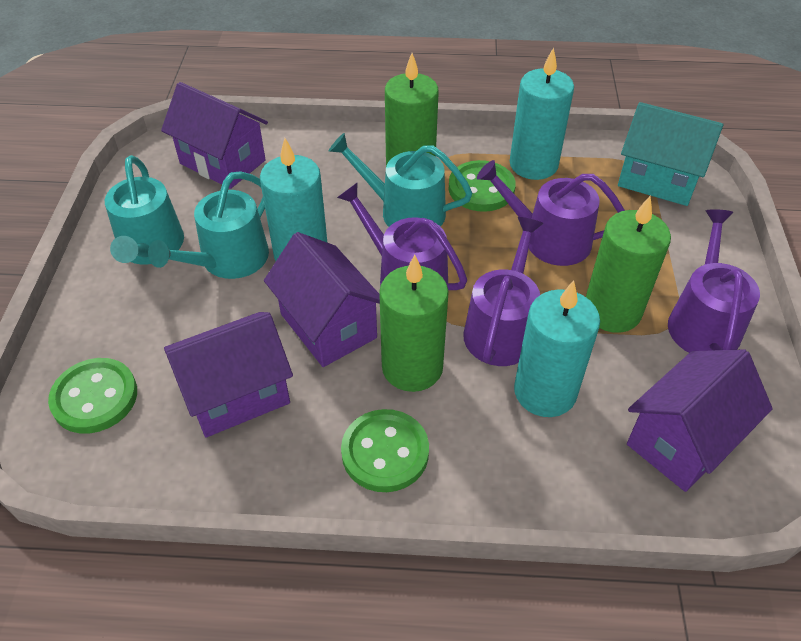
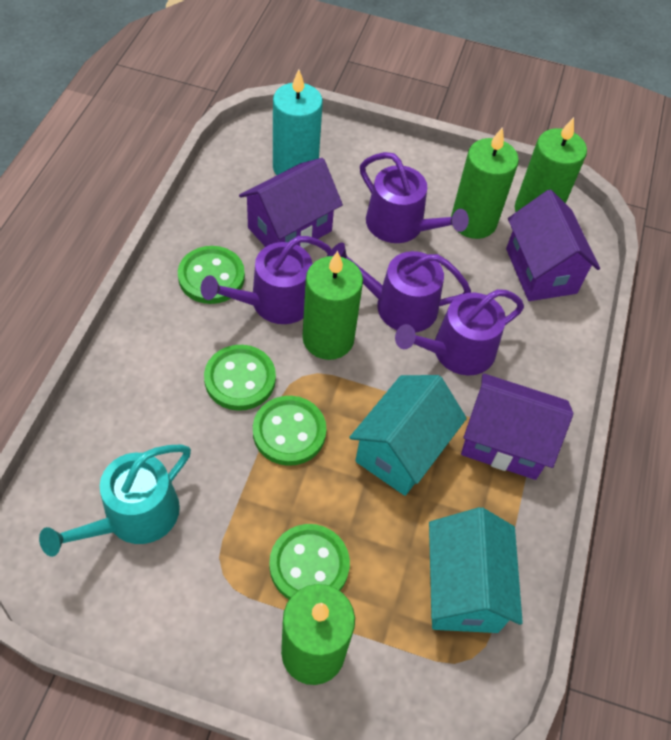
green button: [48,358,137,434] [341,409,429,492] [448,160,516,212] = 3 -> [178,246,245,304] [204,345,276,411] [253,396,326,466] [269,524,350,599] = 4
green candle: [379,255,449,392] [385,53,439,166] [586,196,671,333] = 3 -> [281,584,355,685] [302,251,363,360] [451,127,519,239] [515,117,587,212] = 4
purple house: [161,82,268,189] [164,312,293,437] [264,232,380,367] [627,349,773,492] = 4 -> [239,158,343,248] [461,373,573,480] [506,190,600,301] = 3
turquoise candle: [260,138,327,261] [510,47,574,180] [514,280,600,417] = 3 -> [273,70,323,175] = 1
turquoise house: [618,102,723,206] = 1 -> [349,375,467,496] [429,507,523,633] = 2
turquoise watering can: [105,155,184,264] [148,171,269,279] [329,133,473,227] = 3 -> [39,445,191,557] = 1

